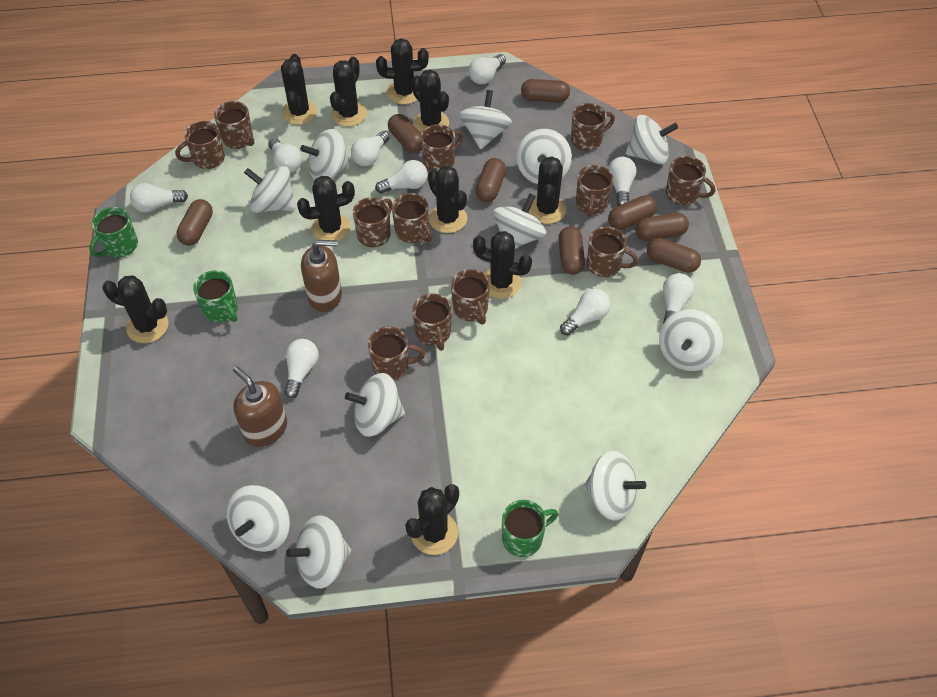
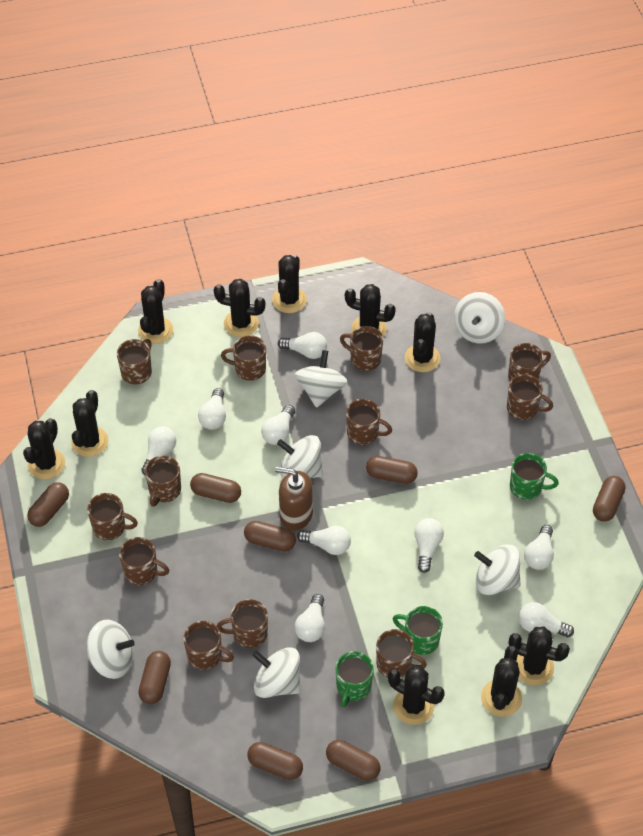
brown soap dispenser: [233,366,287,447] [301,240,342,312] = 2 -> [275,467,313,530] = 1
white spinning top: [227,485,290,552] [244,166,295,213] [286,515,351,589] [300,129,351,180] [345,373,405,437] [459,90,512,149] [493,194,546,249] [516,129,572,184] [584,451,646,521] [626,115,678,164] [659,309,723,371] = 11 -> [87,619,135,679] [252,647,301,698] [277,435,323,480] [295,350,347,408] [454,292,505,344] [474,544,521,595] = 6

